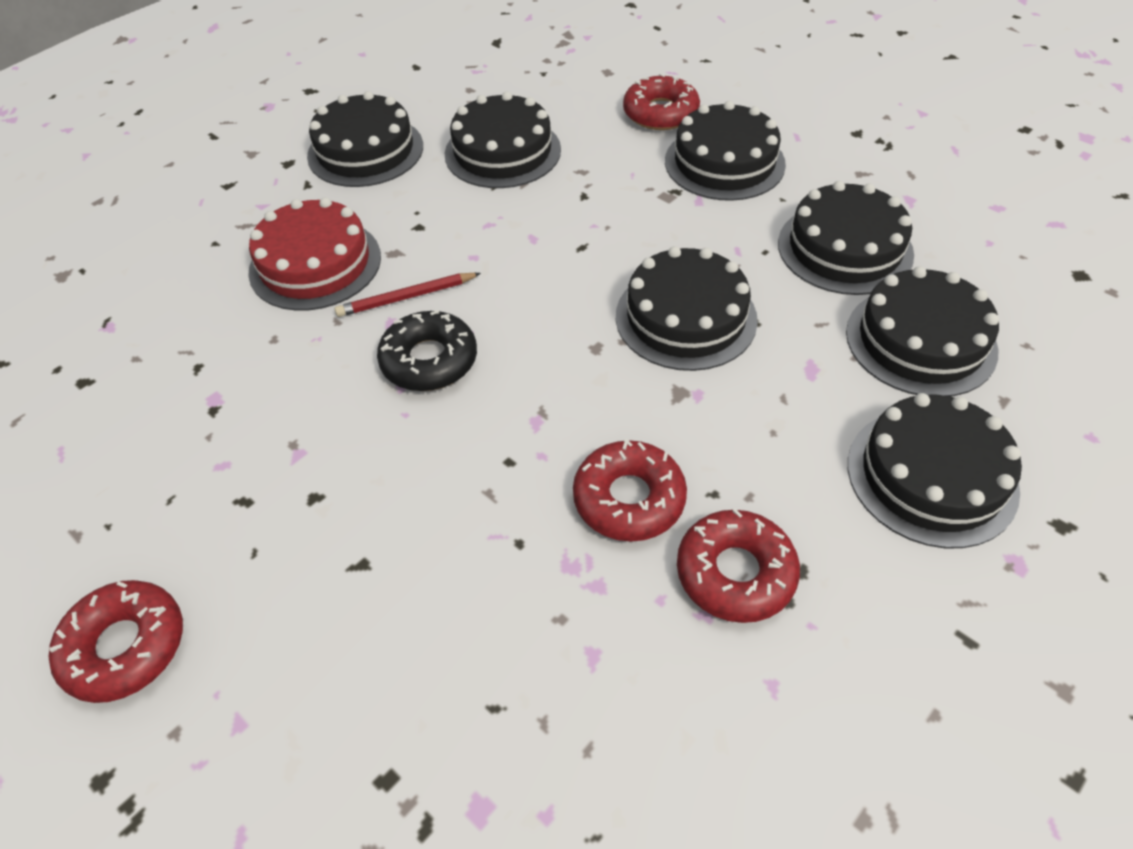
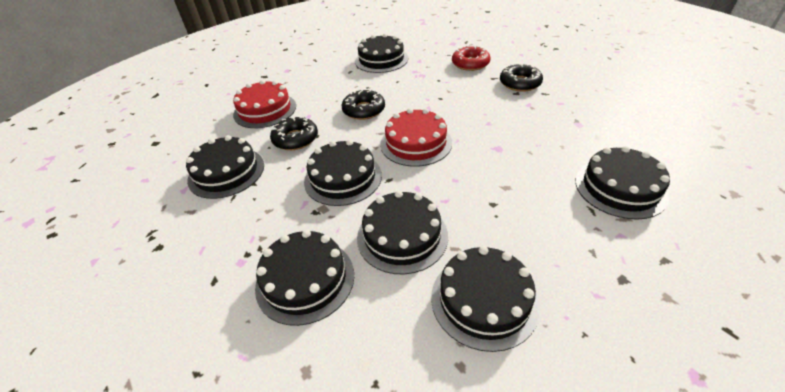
black donut: [377,310,477,391] = 1 -> [270,117,318,150] [342,90,385,120] [500,64,543,92] = 3
red cake: [248,197,381,311] = 1 -> [233,80,296,128] [380,108,452,167] = 2
red donut: [49,580,183,703] [573,439,687,542] [623,73,700,130] [677,509,800,623] = 4 -> [452,45,491,71] = 1
red pencil: [335,273,481,317] = 1 -> none = 0

